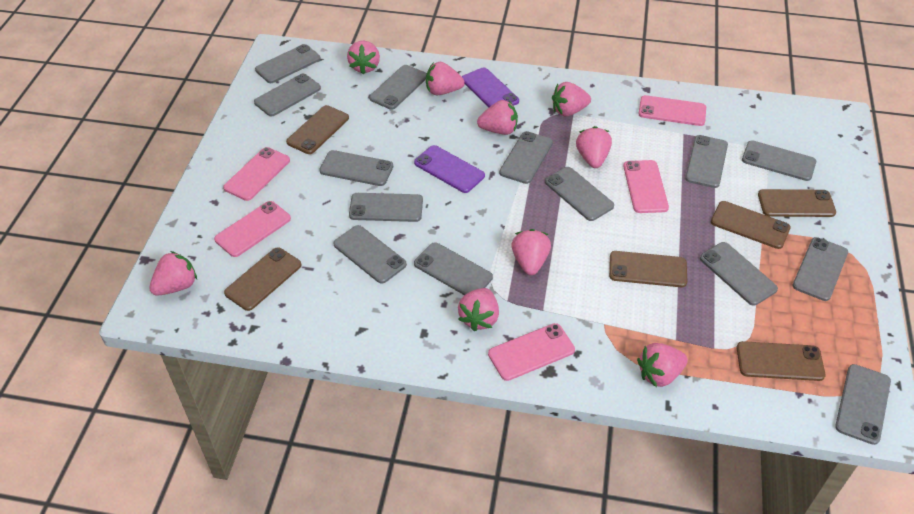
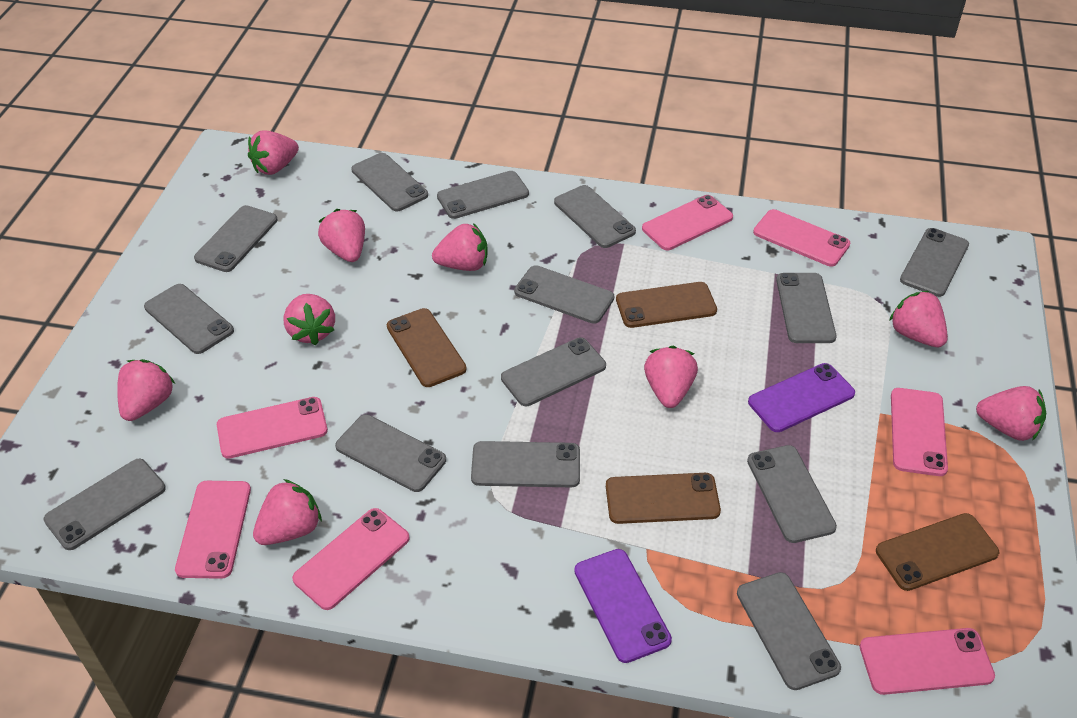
brown phone: [224,247,301,311] [286,105,349,154] [609,251,688,287] [711,201,791,249] [736,341,826,381] [758,189,836,217] = 6 -> [387,308,467,387] [606,473,721,524] [616,282,717,328] [876,513,999,591] = 4
pink phone: [214,201,291,257] [223,147,290,201] [488,323,575,381] [623,160,669,213] [639,95,706,126] = 5 -> [175,481,251,579] [217,397,328,459] [292,508,410,610] [642,195,733,250] [753,209,850,267] [859,628,995,695] [891,388,948,476] = 7

